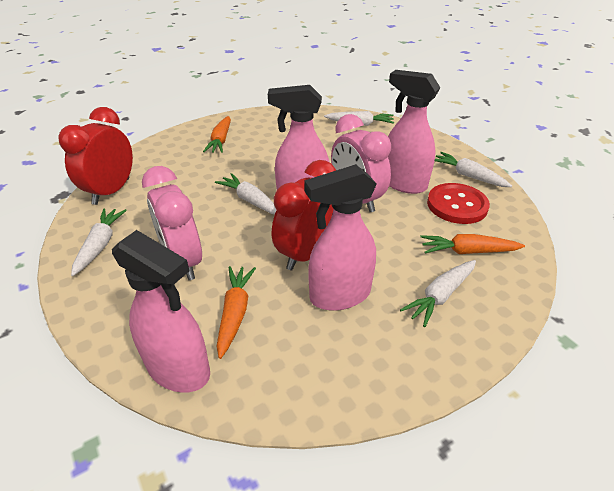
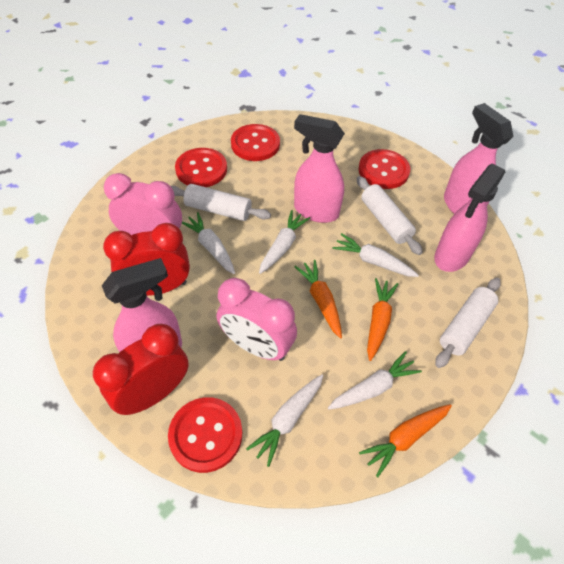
red button: [427,183,490,224] = 1 -> [168,397,242,473] [175,148,227,187] [231,124,280,161] [359,149,410,189] = 4
white rolling pin: none = 0 -> [171,184,271,221] [357,176,423,255] [435,278,501,368] = 3

